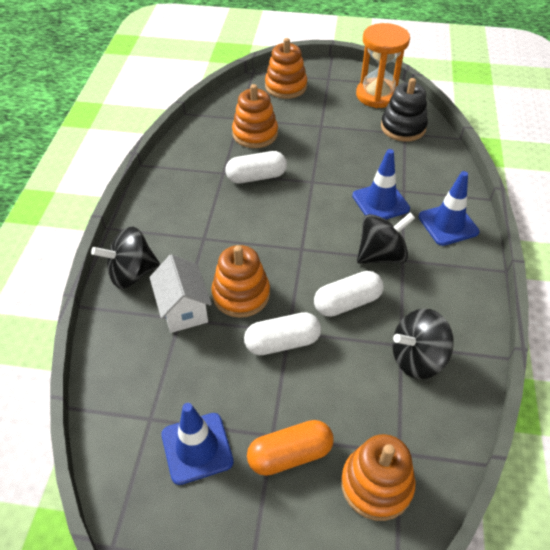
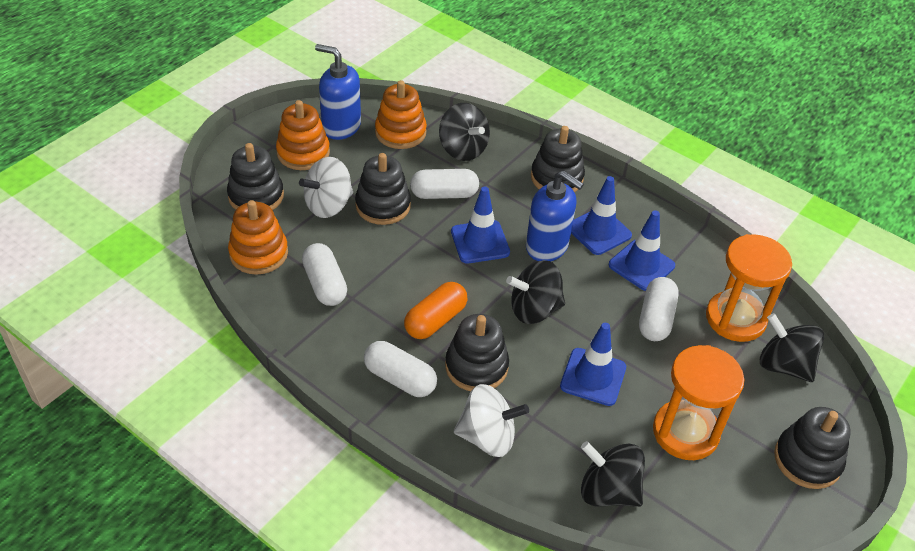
black spinning top: [91,227,160,289] [357,212,415,264] [393,308,454,379] = 3 -> [439,103,490,161] [506,260,565,324] [581,441,645,507] [760,313,824,382] = 4
black stacking toy: [381,78,428,142] = 1 -> [227,143,284,210] [355,153,411,225] [445,314,509,391] [531,126,585,192] [774,407,851,489] = 5
blue soap dispenser: none = 0 -> [315,44,361,140] [526,170,584,262] = 2
blue traffic cone: [162,403,234,485] [352,149,410,219] [418,171,479,246] = 3 -> [451,186,510,264] [560,323,626,406] [571,176,632,255] [608,210,675,291] = 4
orange hourglass: [356,23,410,108] = 1 -> [653,345,744,460] [706,234,792,342] = 2
orange stacking toy: [211,245,270,318] [232,84,278,148] [265,38,307,99] [341,434,416,521] = 4 -> [228,200,288,275] [276,100,330,170] [375,80,427,149] = 3
white capsule: [225,151,287,183] [244,312,321,355] [314,271,384,317] = 3 -> [302,243,347,306] [364,341,437,397] [410,169,479,199] [639,277,679,341] = 4
white house: [149,254,212,333] = 1 -> none = 0
white spinning top: none = 0 -> [299,157,353,218] [454,384,529,457] = 2

